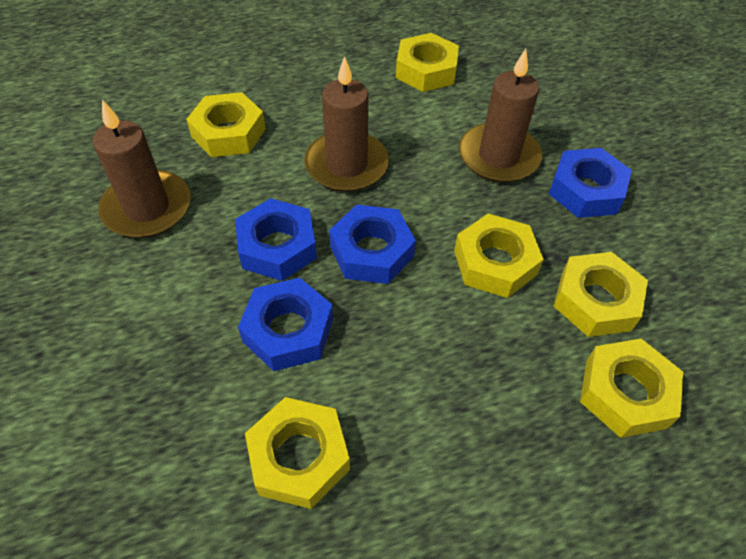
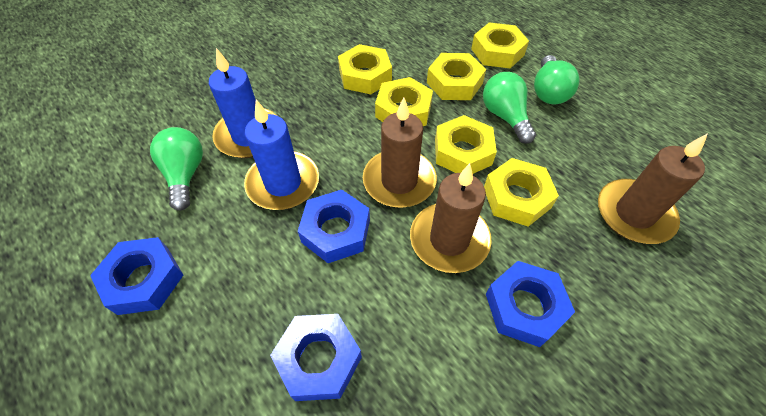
blue candle: none = 0 -> [209,48,277,158] [244,100,319,210] = 2
green light bulb: none = 0 -> [150,127,203,211] [483,72,536,144] [534,55,580,104] = 3

